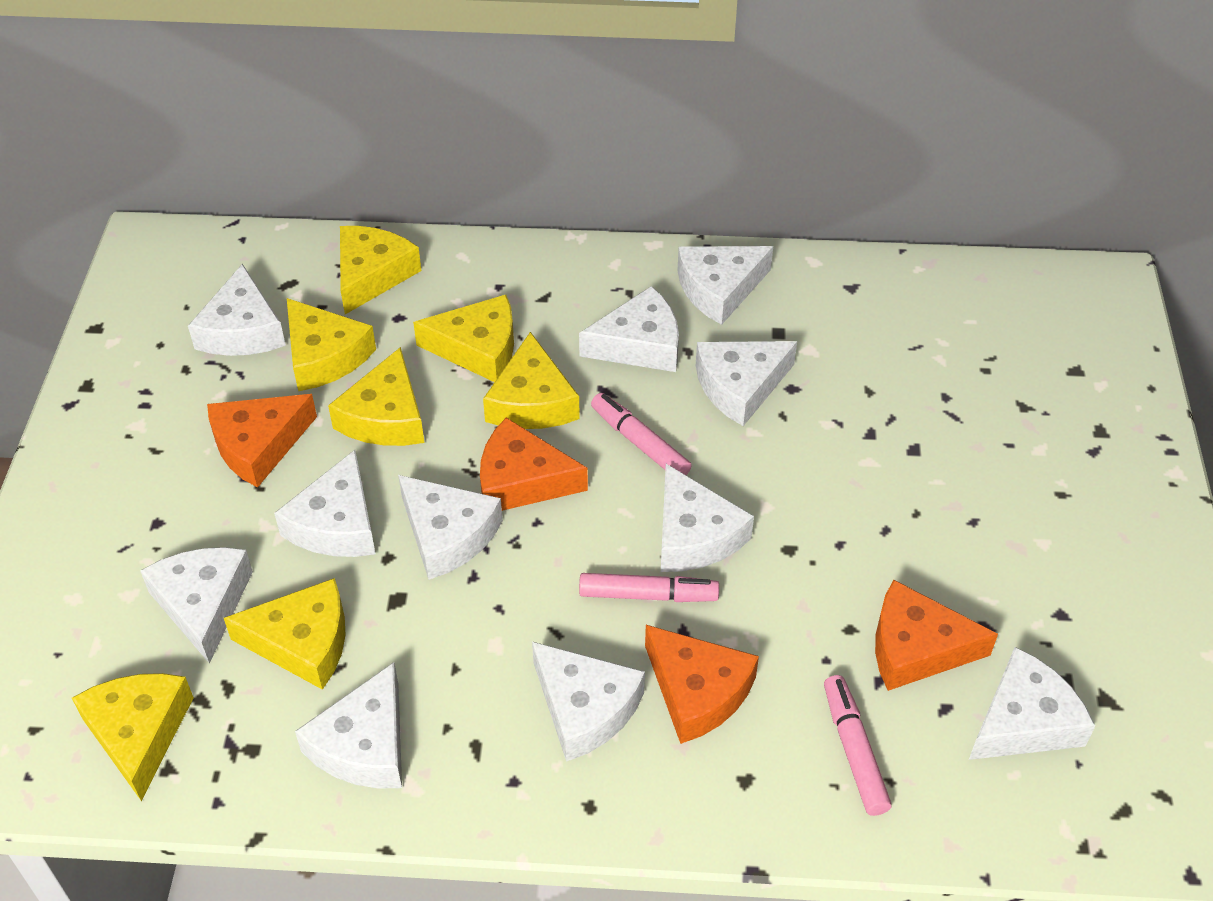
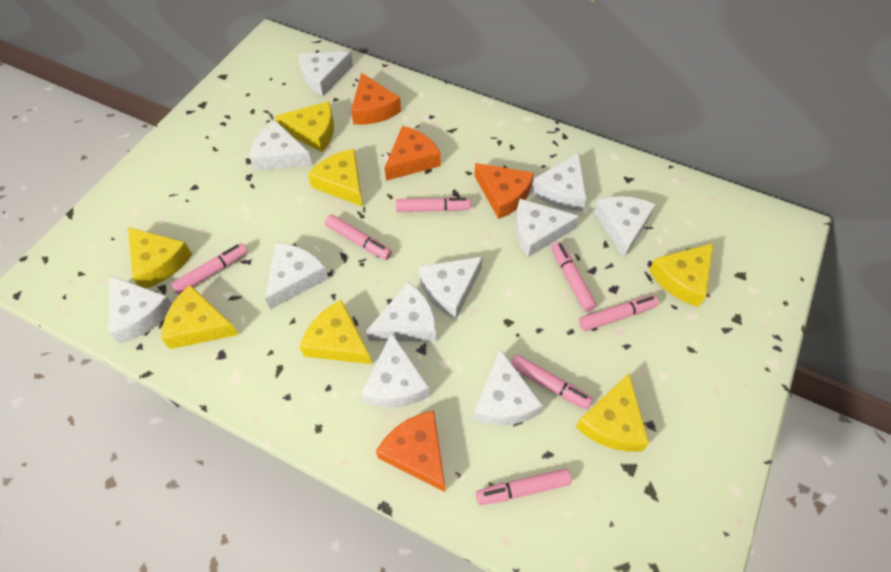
pink marker: [579,573,719,602] [591,393,692,475] [824,675,892,816] = 3 -> [171,243,248,295] [325,215,392,260] [396,197,471,212] [476,468,572,505] [511,354,593,410] [551,242,597,312] [579,295,659,331] = 7

